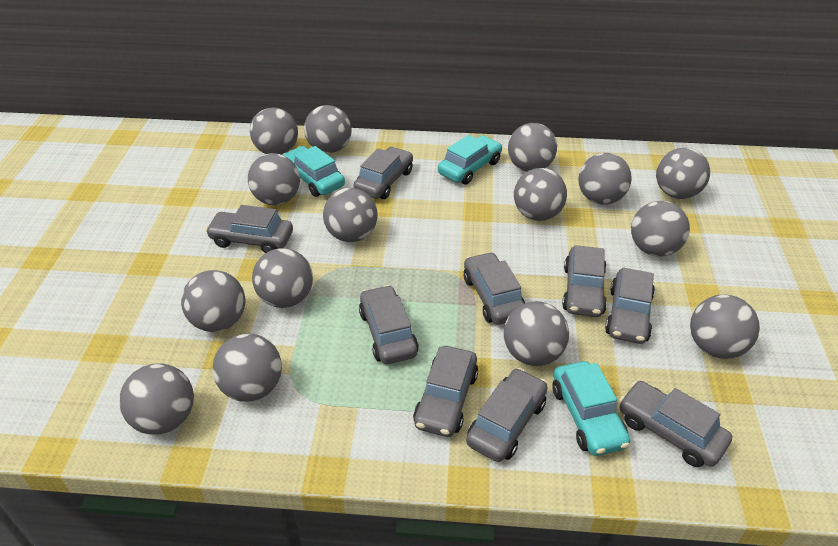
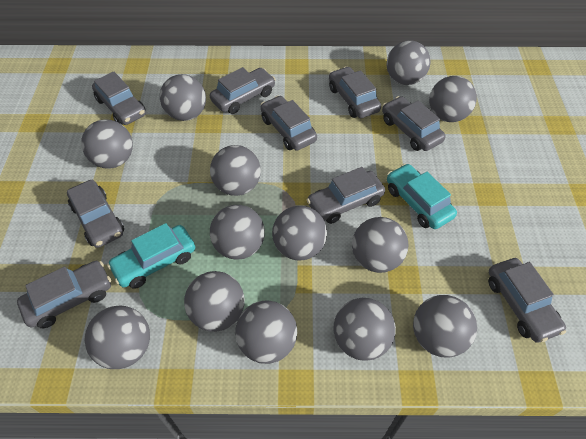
grey ball: [119,363,194,435] [181,270,246,332] [213,334,282,402] [248,153,300,205] [250,107,298,155] [252,248,313,308] [304,105,352,153] [323,188,378,242] [504,301,569,366] [508,123,557,172] [514,168,567,221] [578,153,632,205] [631,201,690,257] [656,148,710,199] [690,295,760,359] = 15 -> [81,119,133,169] [84,305,150,369] [160,74,206,121] [184,271,245,332] [210,145,261,196] [210,205,265,260] [235,300,297,364] [272,206,327,261] [334,298,396,361] [352,217,409,273] [387,40,430,85] [413,295,477,358] [429,76,477,122] = 13
turquoise car: [282,146,345,197] [438,135,502,185] [552,361,630,456] = 3 -> [107,223,195,289] [387,164,457,229] = 2

